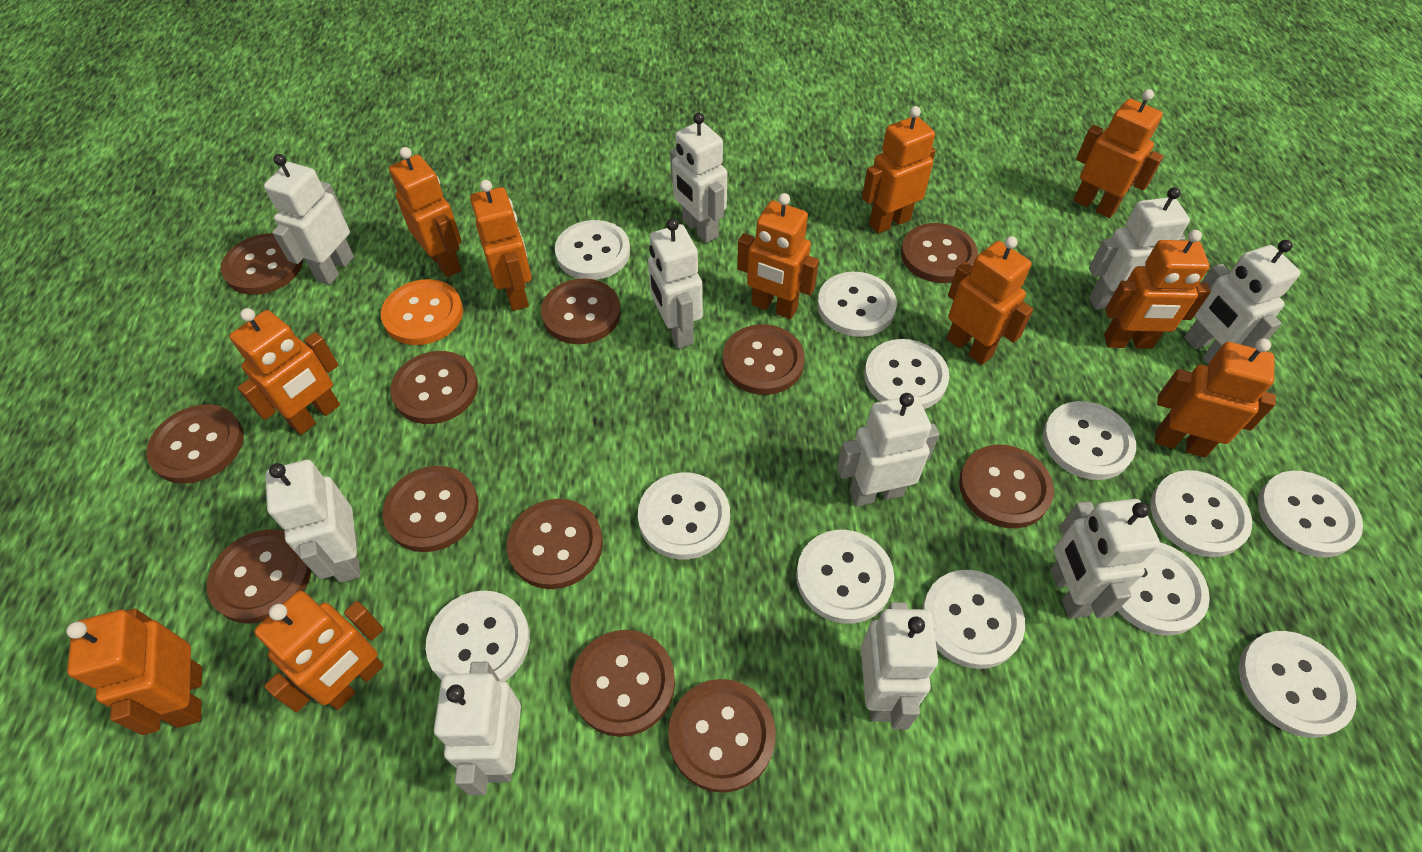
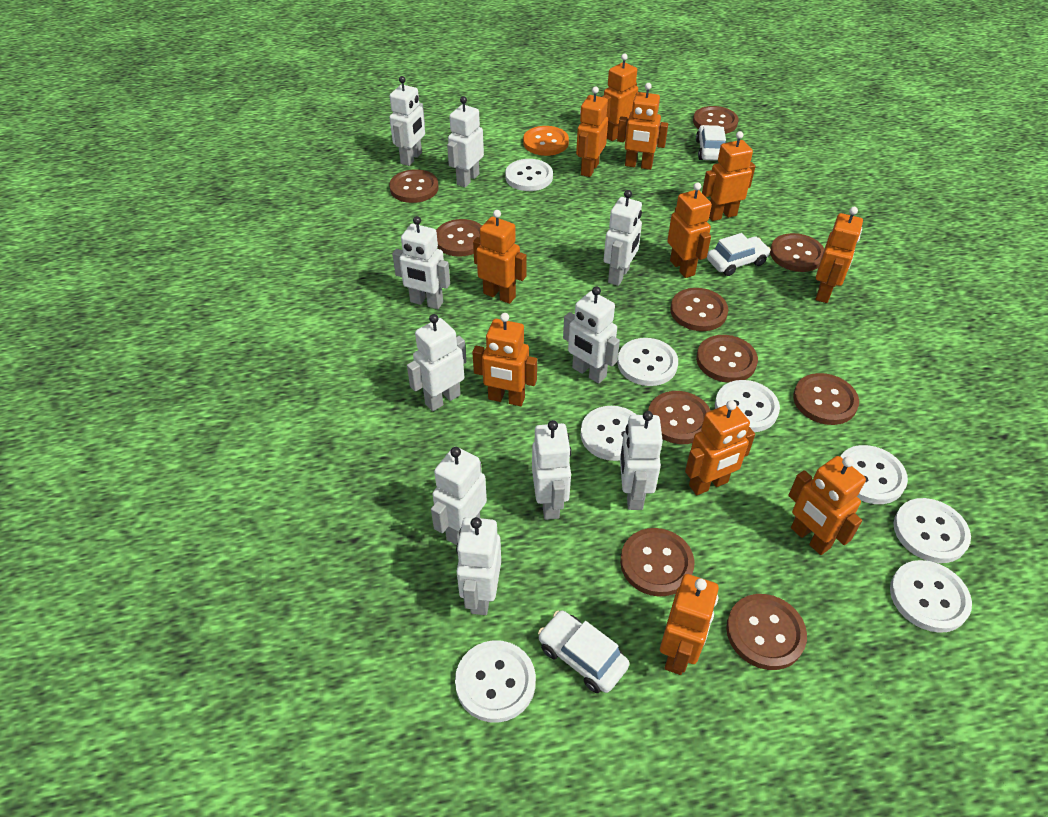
brown button: [146,404,244,484] [207,529,311,624] [221,234,303,295] [383,466,479,552] [390,351,478,424] [507,499,603,589] [541,278,621,344] [571,630,675,737] [668,679,776,793] [723,324,805,395] [901,223,978,283] [959,445,1054,528] = 12 -> [389,169,439,203] [436,219,482,257] [620,528,695,597] [648,391,711,444] [670,288,728,331] [693,106,739,134] [696,335,758,383] [726,594,807,670] [770,233,824,272] [793,373,859,425] = 10
white button: [426,591,530,681] [555,220,630,280] [638,473,730,559] [796,530,894,624] [817,272,897,337] [864,339,949,409] [922,570,1025,669] [1043,401,1136,480] [1117,542,1210,635] [1151,470,1252,557] [1239,631,1356,738] [1258,471,1363,558] = 12 -> [455,640,536,723] [505,159,553,191] [581,406,637,461] [618,338,678,386] [715,380,780,432] [840,445,908,504] [890,560,972,633] [894,498,971,563] = 8
white car: none = 0 -> [538,610,629,693] [696,125,726,161] [707,233,771,276] = 3

